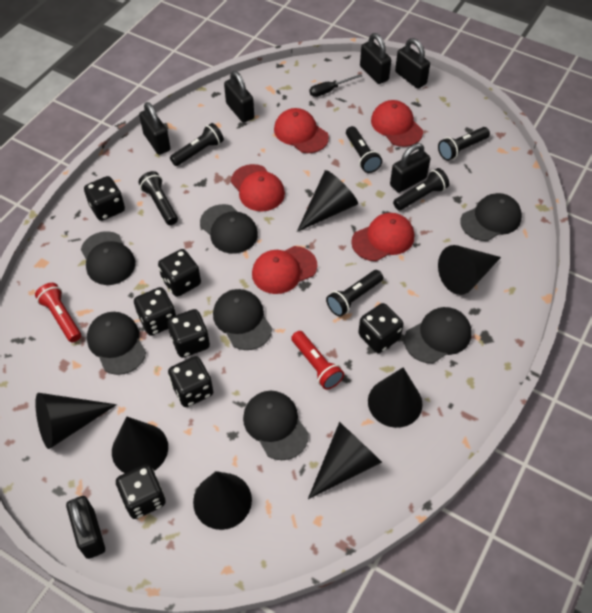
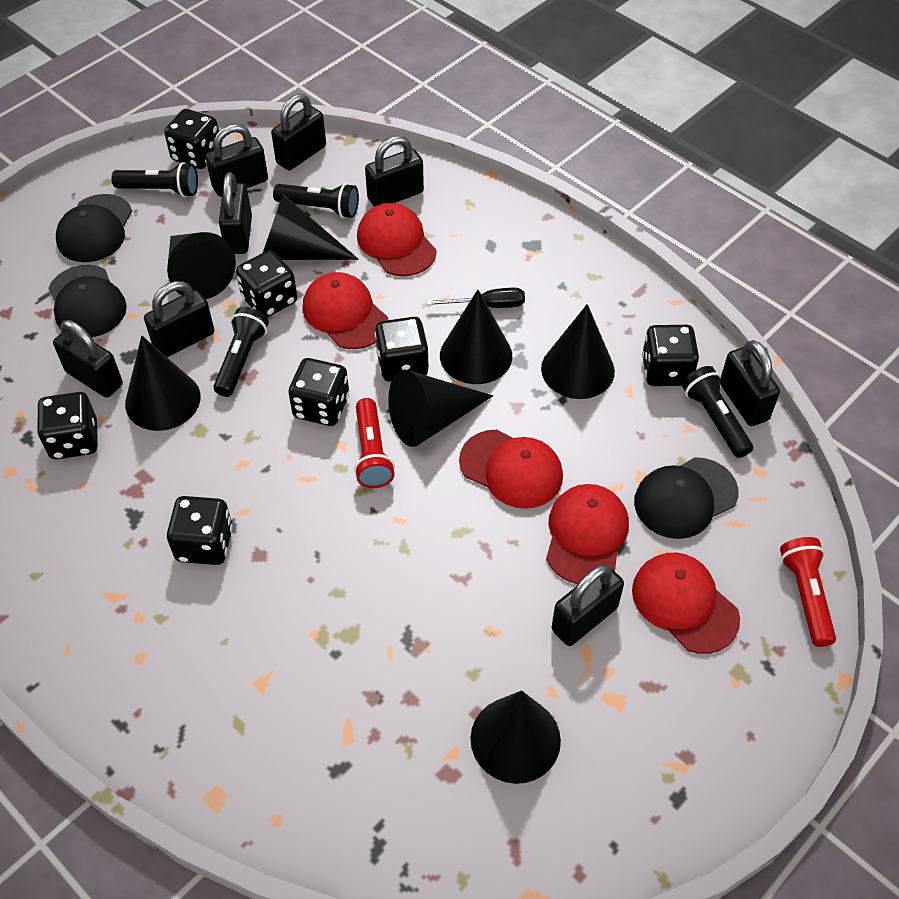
black cap: [81,231,135,285] [87,312,146,375] [200,204,258,254] [213,289,272,350] [243,391,309,460] [404,307,472,363] [460,193,522,241] = 7 -> [48,265,127,337] [56,194,132,262] [634,457,738,539] = 3
black flashlight: [138,171,178,225] [170,123,224,166] [326,270,383,317] [346,126,382,173] [393,168,449,210] [438,127,490,161] = 6 -> [111,162,198,197] [213,307,269,397] [273,183,359,218] [682,366,753,458] = 4
black padlock: [66,496,105,559] [139,102,170,155] [224,71,254,123] [360,33,391,84] [390,143,431,193] [395,38,430,89] = 6 -> [53,320,123,398] [144,281,214,357] [205,124,268,197] [219,172,252,254] [271,94,326,171] [365,136,424,207] [551,564,624,646] [720,340,780,426] = 8

